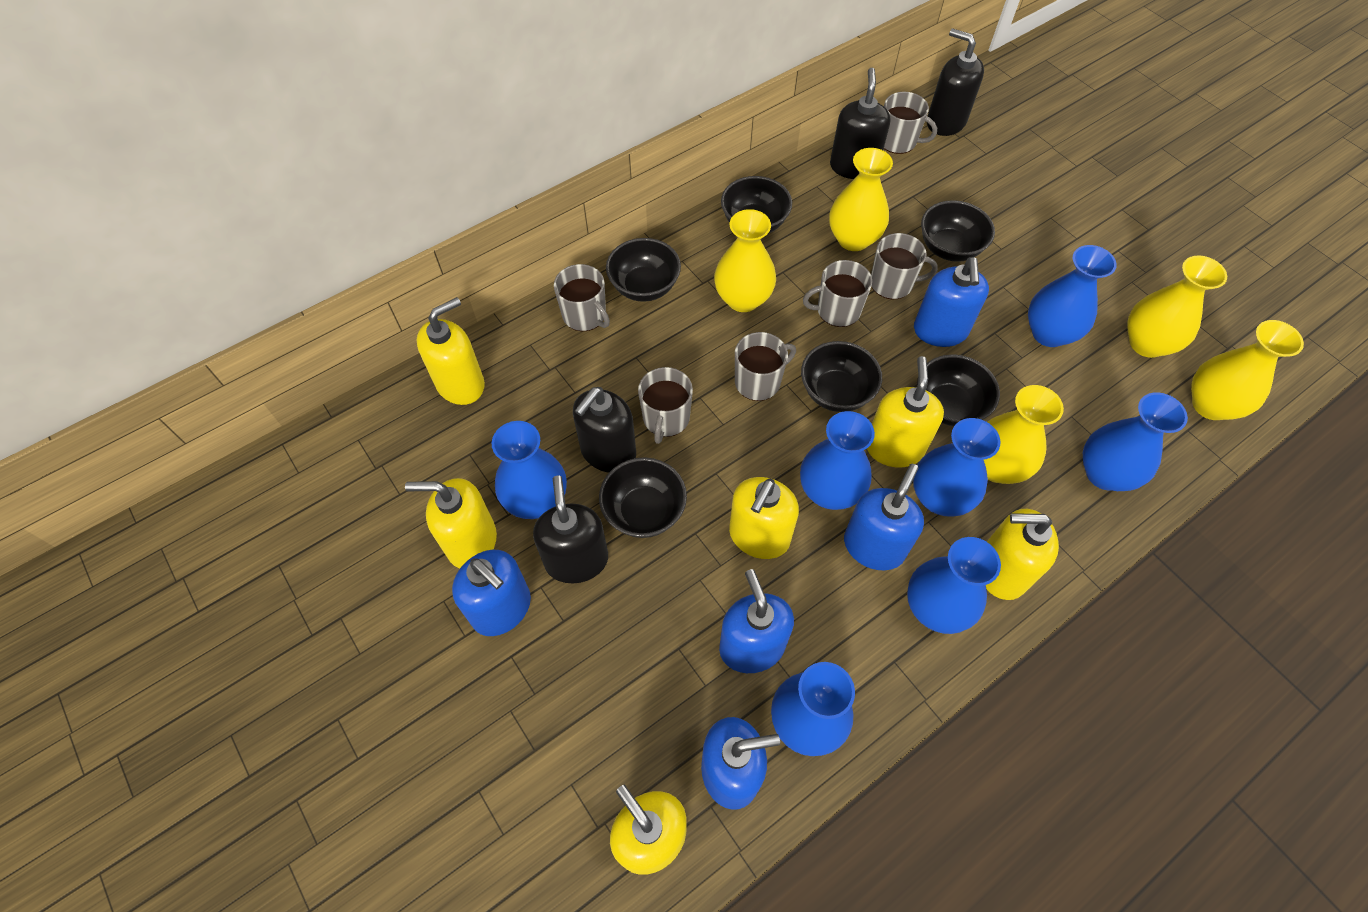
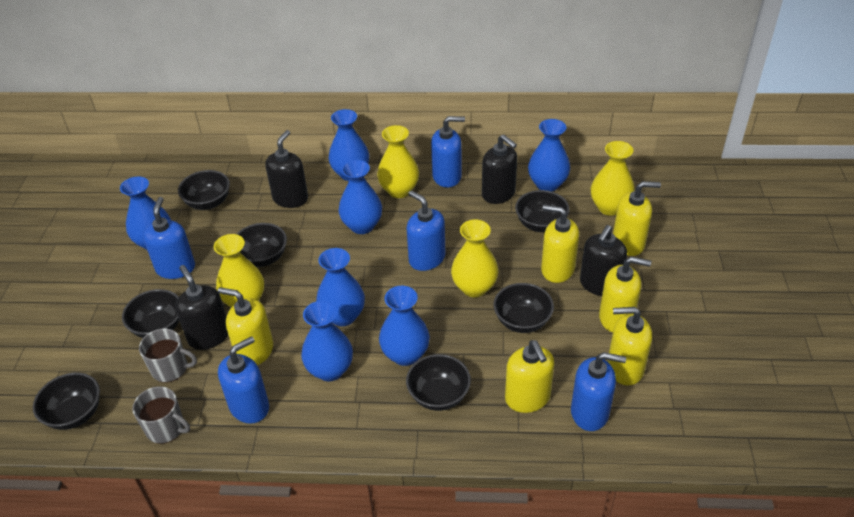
black bowl: [599,457,687,538] [606,238,681,302] [721,176,792,233] [801,341,882,412] [917,355,1000,426] [921,200,995,262] = 6 -> [33,372,100,430] [122,289,179,338] [178,170,230,210] [237,223,287,267] [406,354,471,411] [493,283,554,333] [515,190,570,232] = 7
grey mug: [554,264,610,331] [638,367,693,444] [735,332,796,401] [803,260,872,327] [871,233,938,299] [884,92,937,154] = 6 -> [132,386,190,444] [139,329,197,382] = 2
yellow vase: [714,209,776,312] [829,148,893,251] [984,385,1064,484] [1127,255,1227,358] [1191,320,1304,420] = 5 -> [214,234,264,307] [377,125,419,198] [451,220,499,297] [591,141,635,216] = 4

